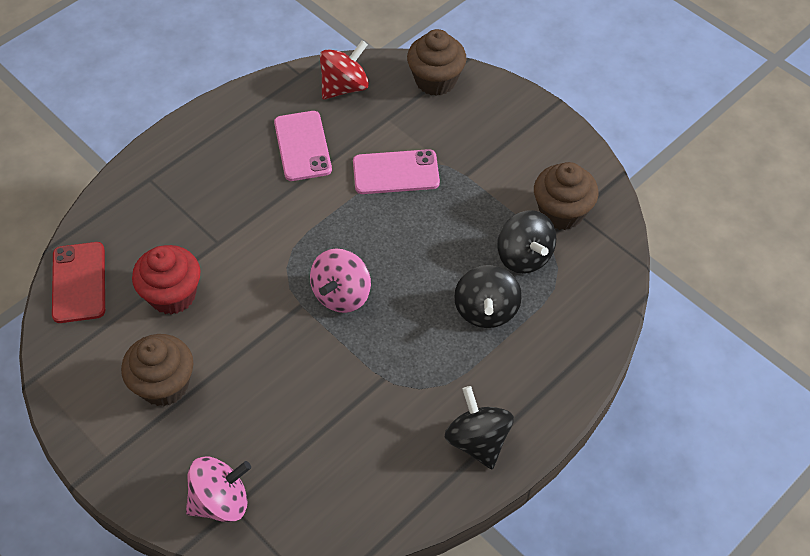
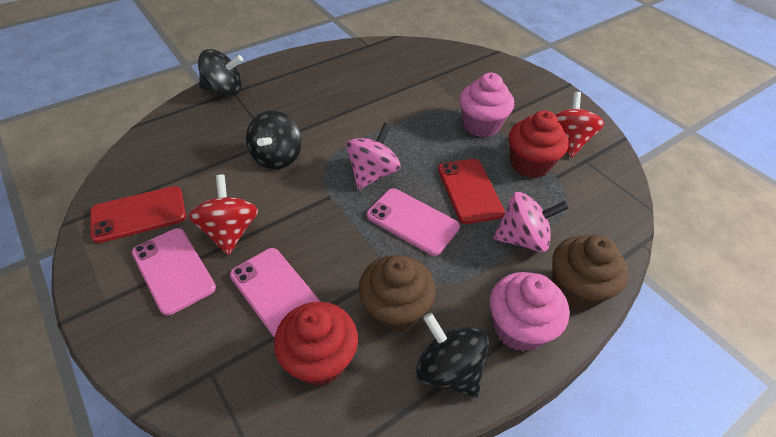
brown cupcake: [121,334,194,406] [407,29,467,96] [534,162,599,230] = 3 -> [358,255,436,333] [552,235,628,310] = 2
pink cupcake: none = 0 -> [460,73,514,138] [490,272,569,351] = 2
pink phone: [274,111,332,181] [353,149,440,194] = 2 -> [132,228,216,316] [230,248,321,338] [367,188,460,256] = 3
red cupcake: [132,245,201,315] = 1 -> [274,302,358,386] [509,110,569,178] = 2
red phone: [52,242,105,323] = 1 -> [90,186,186,243] [438,159,505,224] = 2
red spinning top: [320,40,369,100] = 1 -> [188,175,258,255] [555,92,604,158] = 2

